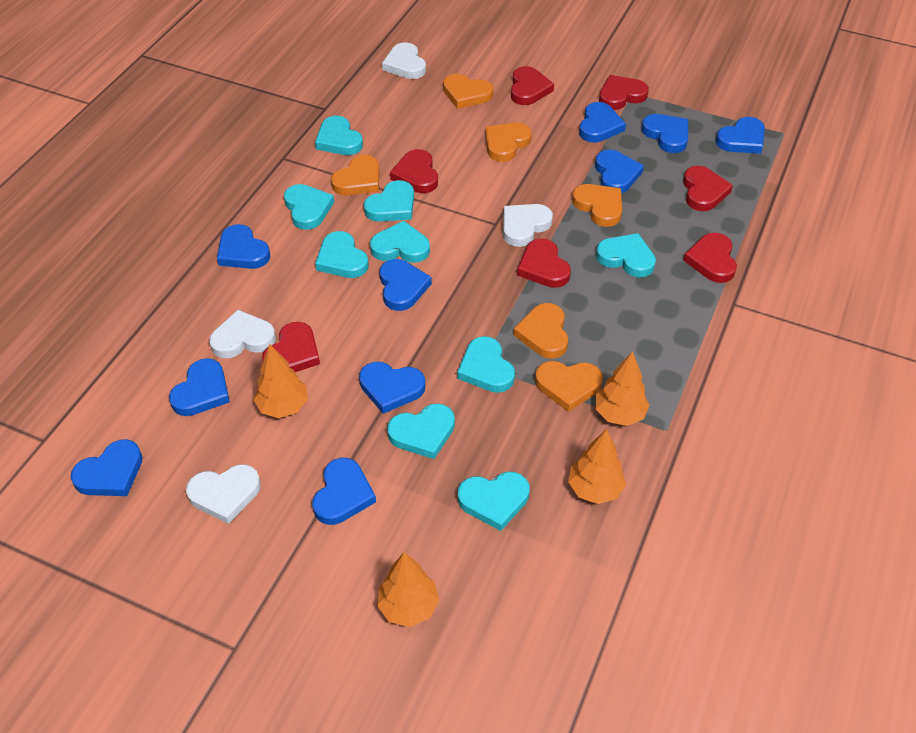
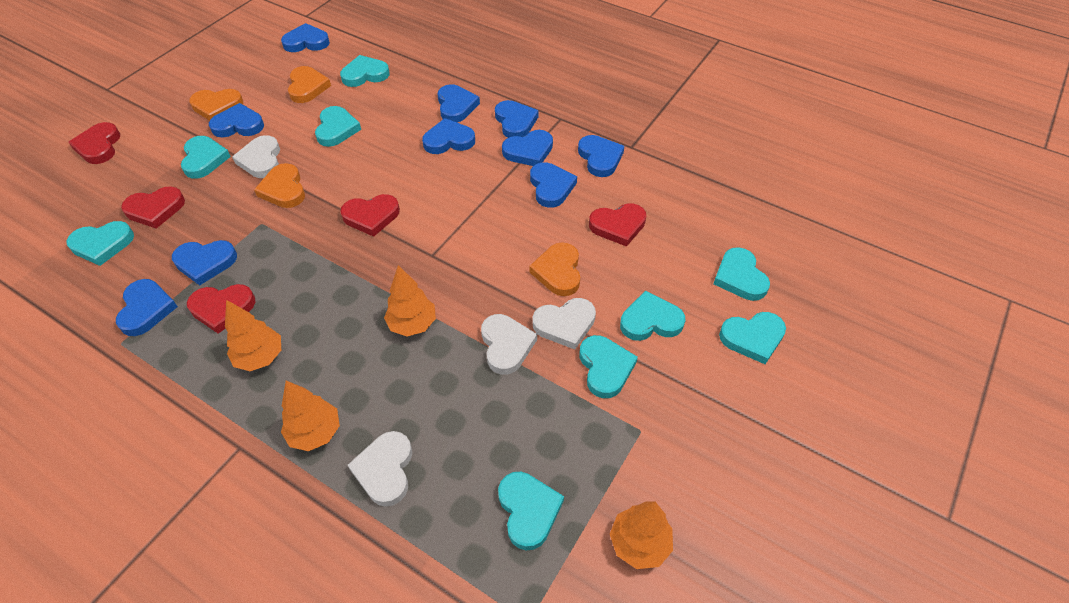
orange heart: [331,155,379,196] [443,74,493,109] [485,123,532,162] [514,303,568,359] [535,361,603,412] [572,184,622,227] = 6 -> [189,89,243,121] [254,163,305,208] [288,66,331,103] [529,243,580,296] = 4
red heart: [262,322,320,372] [390,149,438,193] [511,66,554,105] [517,238,571,288] [599,75,649,110] [683,166,733,211] [683,233,737,283] = 7 -> [68,122,120,164] [121,186,185,229] [187,284,255,334] [340,194,400,237] [589,204,646,247] = 5

